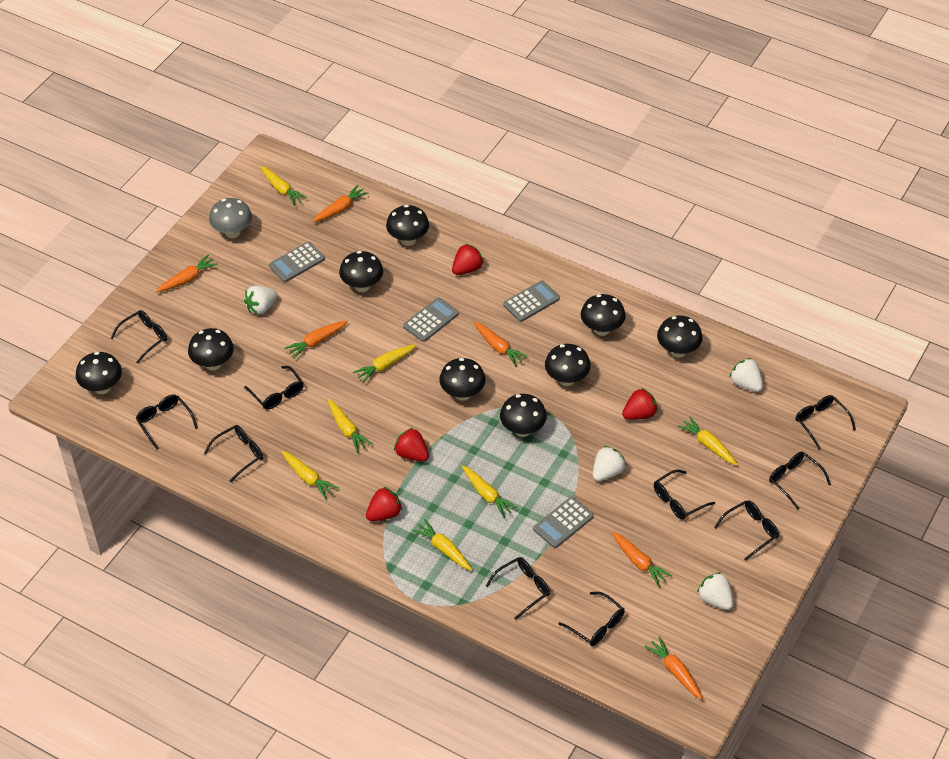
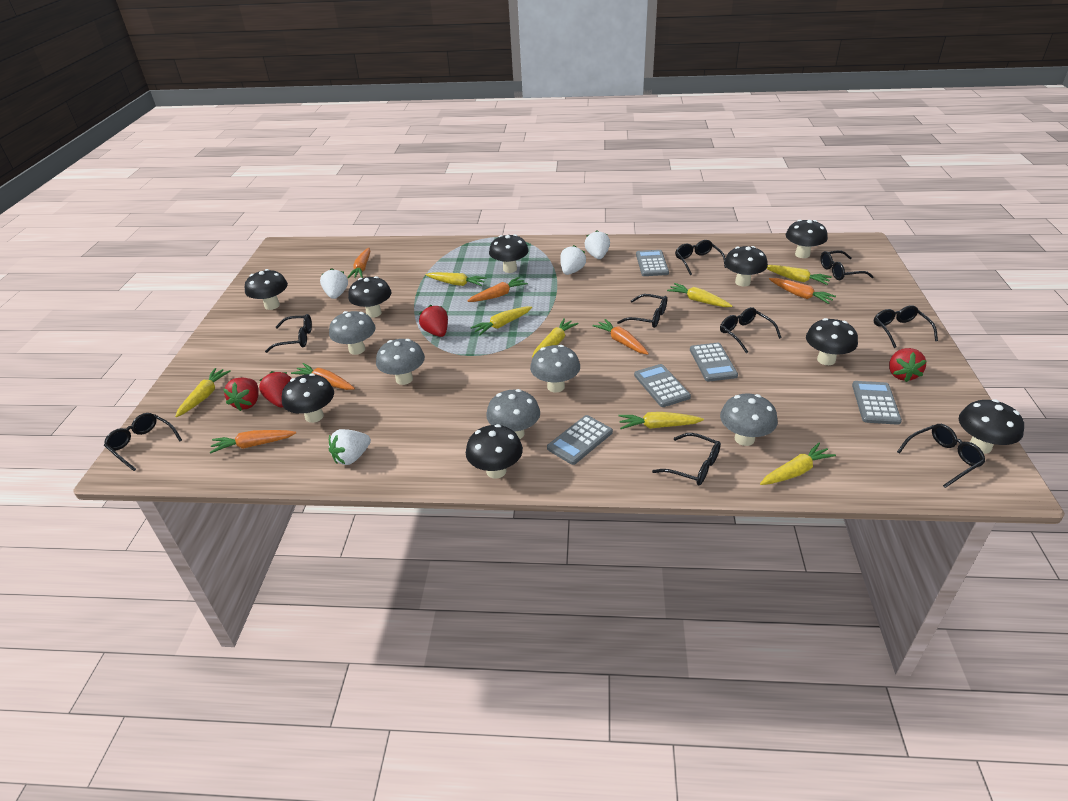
black glasses: [111,310,167,363] [136,395,198,450] [204,425,263,482] [244,366,303,410] [486,557,550,620] [559,592,625,646] [654,469,715,520] [714,500,779,560] [769,452,831,510] [795,395,856,450] = 10 -> [104,413,182,471] [265,314,312,353] [617,294,667,328] [652,433,721,485] [675,240,727,275] [720,307,782,353] [820,251,874,280] [874,305,938,348] [897,424,986,488] = 9
grey calculator: [269,242,325,282] [403,297,459,342] [503,280,560,322] [533,497,594,548] = 4 -> [547,415,613,465] [634,364,691,407] [636,250,669,276] [690,343,738,382] [852,381,902,425] = 5
grey mushroom: [209,198,252,238] = 1 -> [329,311,375,355] [376,339,425,385] [486,389,540,439] [530,345,580,392] [720,393,778,446] = 5
yellow carrot: [260,166,307,206] [281,451,339,499] [328,399,373,453] [353,344,416,383] [412,519,472,571] [462,466,518,518] [677,416,738,465] = 7 -> [175,368,231,417] [426,272,487,286] [470,306,532,336] [532,318,579,358] [618,412,704,429] [667,283,732,307] [760,443,836,485] [767,265,832,285] = 8

